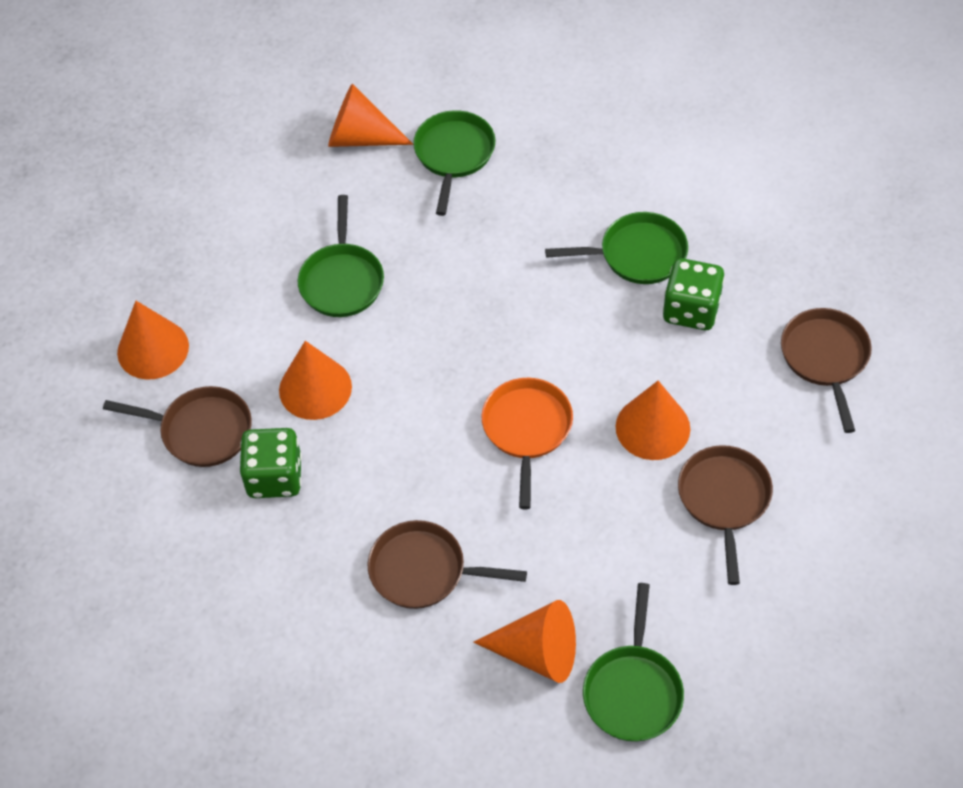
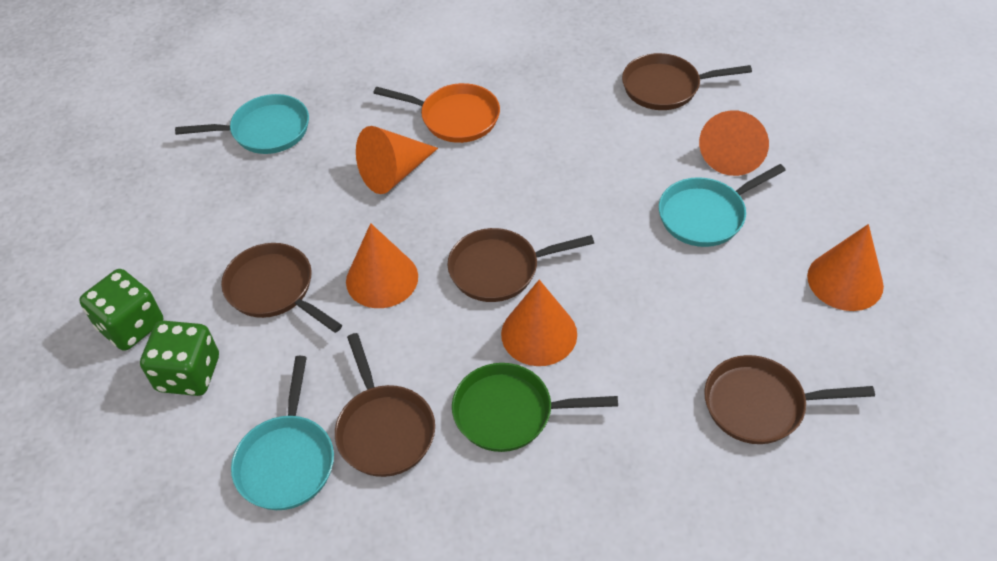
brown pan: [103,386,252,467] [367,520,527,609] [678,445,773,585] [781,308,872,433] = 4 -> [221,243,342,333] [335,333,435,477] [448,228,594,302] [622,53,752,110] [704,355,875,444] = 5
green pan: [298,195,384,317] [413,110,495,216] [545,212,688,284] [583,583,684,742] = 4 -> [452,363,618,452] = 1
turquoise pan: none = 0 -> [175,94,309,154] [231,356,334,510] [659,164,786,247] = 3

